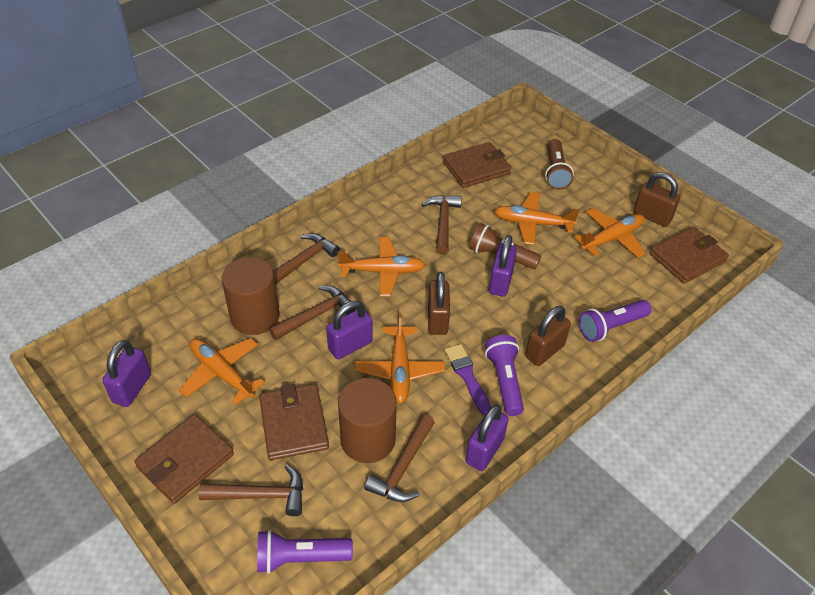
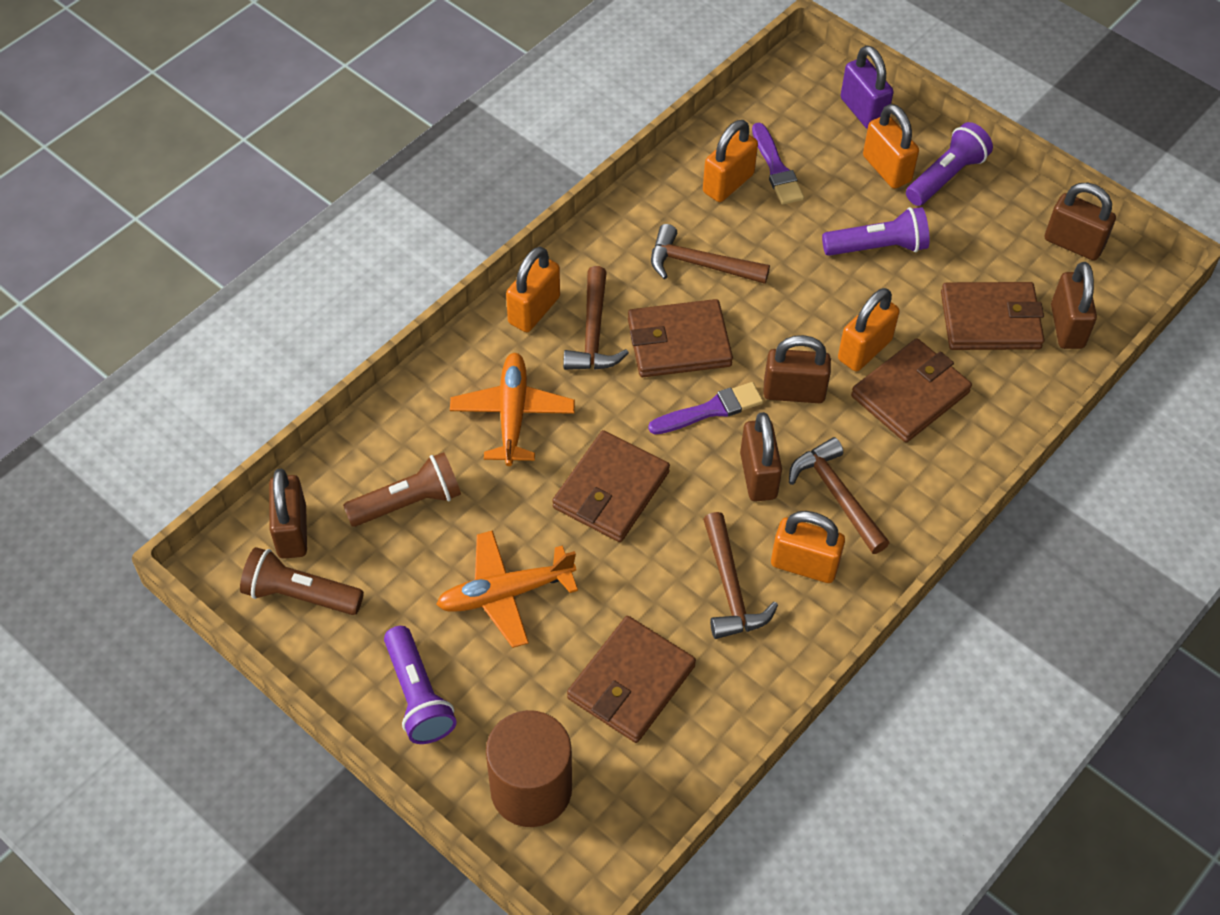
brown cylinder: [222,257,280,335] [338,378,397,463] = 2 -> [486,710,572,827] = 1
brown hammer: [198,464,303,516] [269,286,356,340] [273,233,340,285] [364,415,435,502] [422,195,462,255] = 5 -> [563,266,629,370] [651,224,770,284] [703,512,778,639] [789,437,889,554] = 4
brown padlock: [428,272,450,335] [525,306,571,366] [633,172,680,227] = 3 -> [269,469,307,559] [740,412,782,501] [763,335,831,403] [1045,183,1116,261] [1051,262,1097,349] = 5
brown wallet: [134,414,234,504] [259,384,329,460] [443,142,511,188] [650,226,729,284] = 4 -> [552,430,670,542] [567,616,696,743] [628,299,733,377] [851,338,972,443] [941,282,1044,350] = 5
orange padlock: none = 0 -> [506,246,560,332] [703,120,758,202] [771,511,845,583] [838,288,900,372] [863,104,919,189] = 5
orange plane: [179,338,265,405] [337,237,426,297] [355,313,445,404] [494,192,580,245] [574,208,646,258] = 5 -> [436,530,578,648] [450,353,575,466] = 2
purple brush: [445,344,491,415] = 1 -> [648,382,763,435] [752,123,804,205] = 2
purple padlock: [102,340,151,407] [326,301,373,360] [465,404,509,471] [489,235,517,297] = 4 -> [841,45,894,129] = 1

